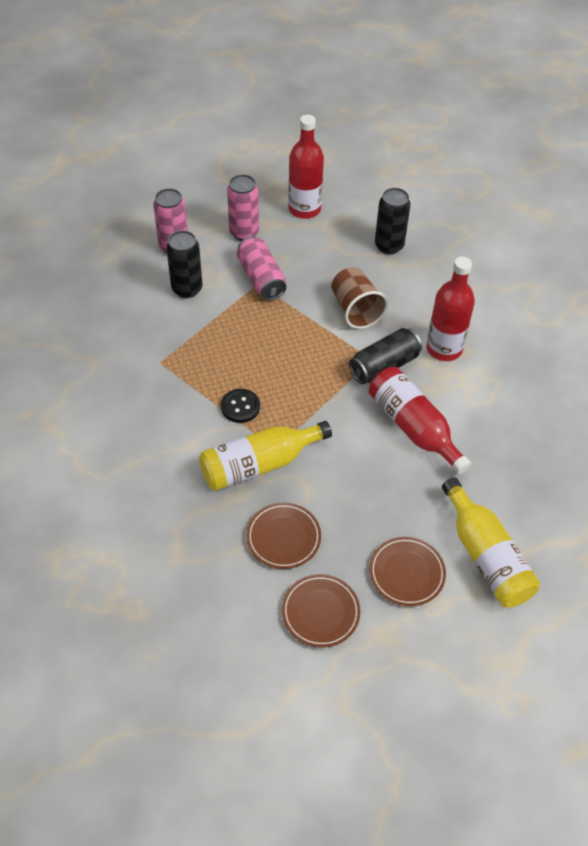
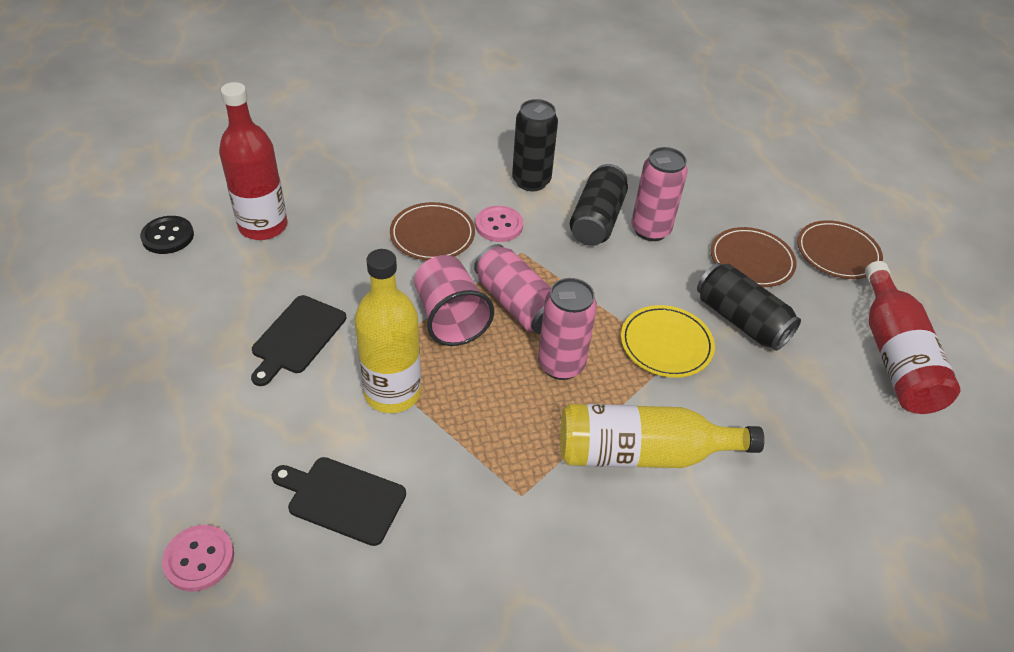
black cutting board: none = 0 -> [251,295,346,386] [272,457,406,546] = 2
brown cup: [331,267,388,329] = 1 -> none = 0
pink button: none = 0 -> [162,525,234,592] [475,206,523,242] = 2
pink cup: none = 0 -> [414,255,494,346] = 1
red bottle: [288,115,324,219] [369,367,471,475] [426,257,475,361] = 3 -> [219,82,288,240] [865,261,960,414] = 2
yellow plate: none = 0 -> [621,305,715,378] = 1

